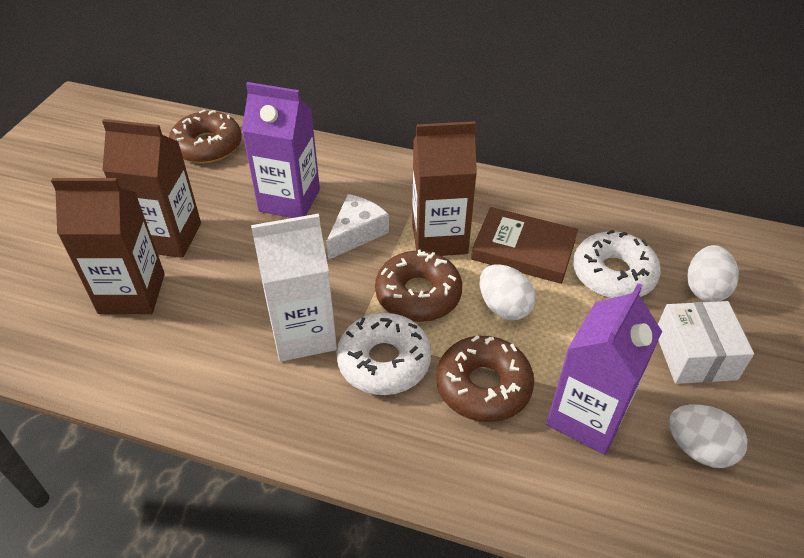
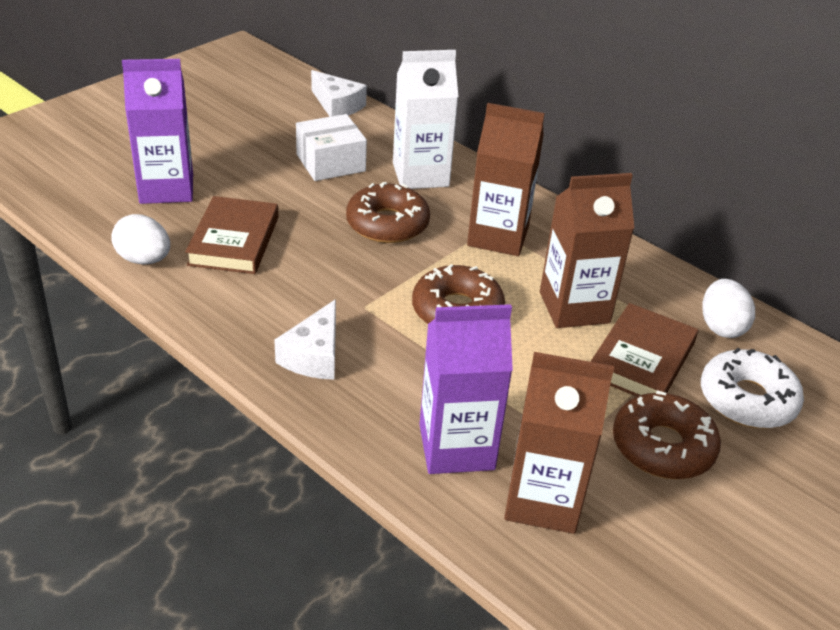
brown book: [471,207,578,284] = 1 -> [185,196,279,274] [590,303,698,397] = 2
white cheese: [326,194,389,260] = 1 -> [274,299,336,380] [311,70,367,117] = 2
white donut: [336,313,431,395] [573,230,661,298] = 2 -> [701,348,804,429] = 1
white egg: [479,264,536,320] [669,404,748,468] [687,245,739,302] = 3 -> [111,214,170,265] [703,279,755,338] = 2

